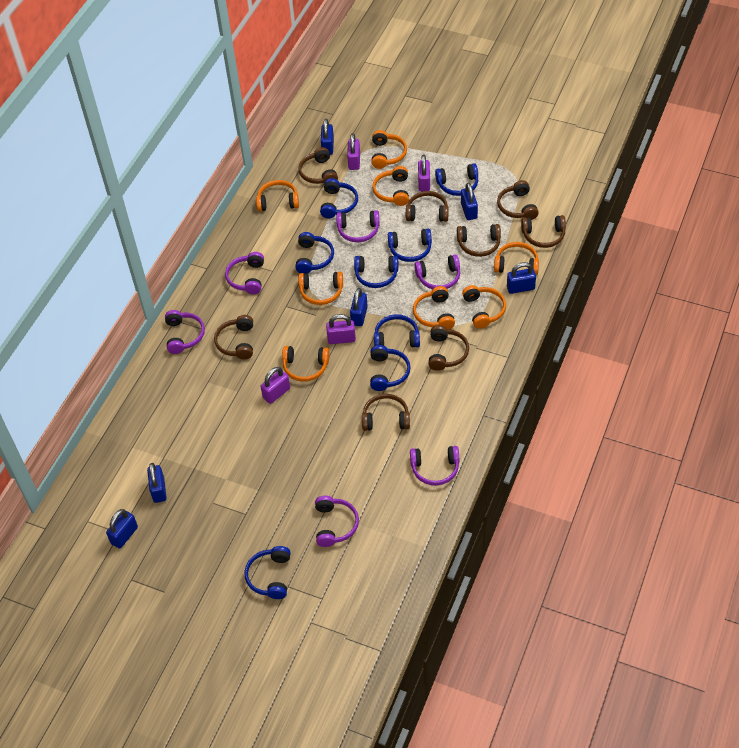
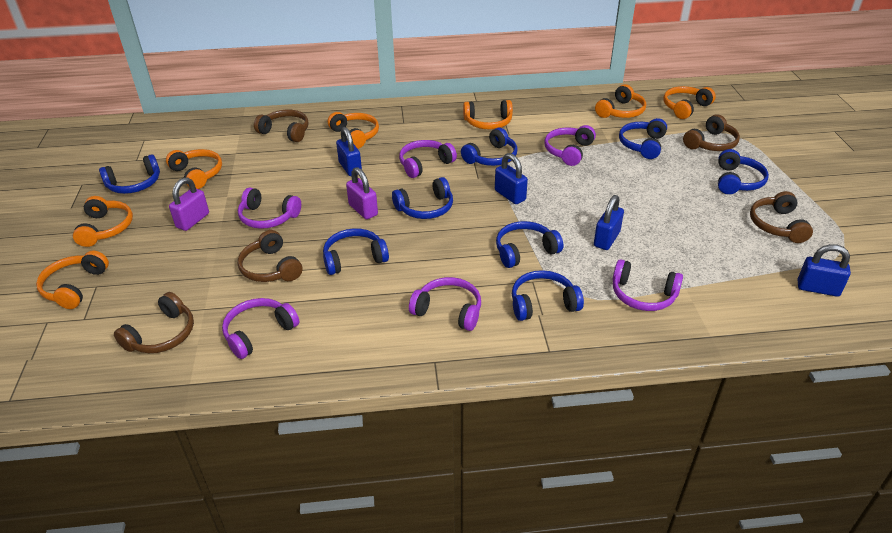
blue padlock: [106,509,138,549] [147,463,167,503] [321,118,334,155] [350,288,368,326] [461,183,478,220] [507,262,536,294] = 6 -> [336,127,362,176] [495,153,528,204] [594,195,624,250] [798,244,851,297] = 4
brown headphones: [214,315,253,359] [298,147,338,184] [362,394,410,431] [406,191,449,222] [428,325,469,371] [457,224,501,257] [497,180,539,220] [521,215,566,248] = 8 -> [114,292,194,353] [238,230,302,282] [254,110,309,142] [683,114,740,151] [750,191,813,243] = 5
orange headphones: [256,180,299,211] [282,346,329,382] [298,272,343,305] [372,130,407,169] [372,166,409,206] [413,286,455,329] [462,285,506,329] [494,242,539,275] = 8 -> [36,250,109,309] [73,196,133,247] [166,149,222,189] [328,112,379,149] [463,100,513,129] [595,84,646,118] [663,86,716,119] = 7
purple padlock: [261,367,290,404] [326,314,356,344] [347,133,360,170] [418,155,430,192] = 4 -> [169,177,209,231] [346,167,378,219] = 2

